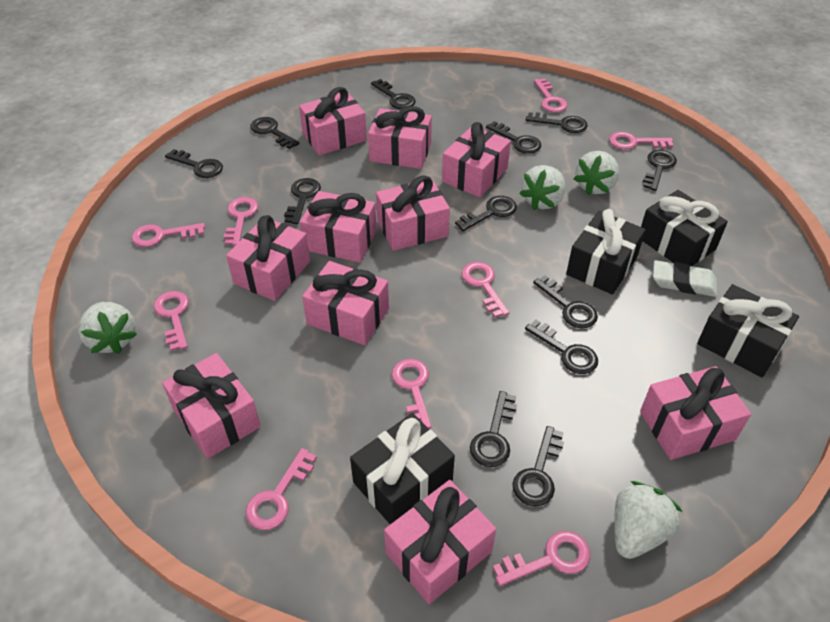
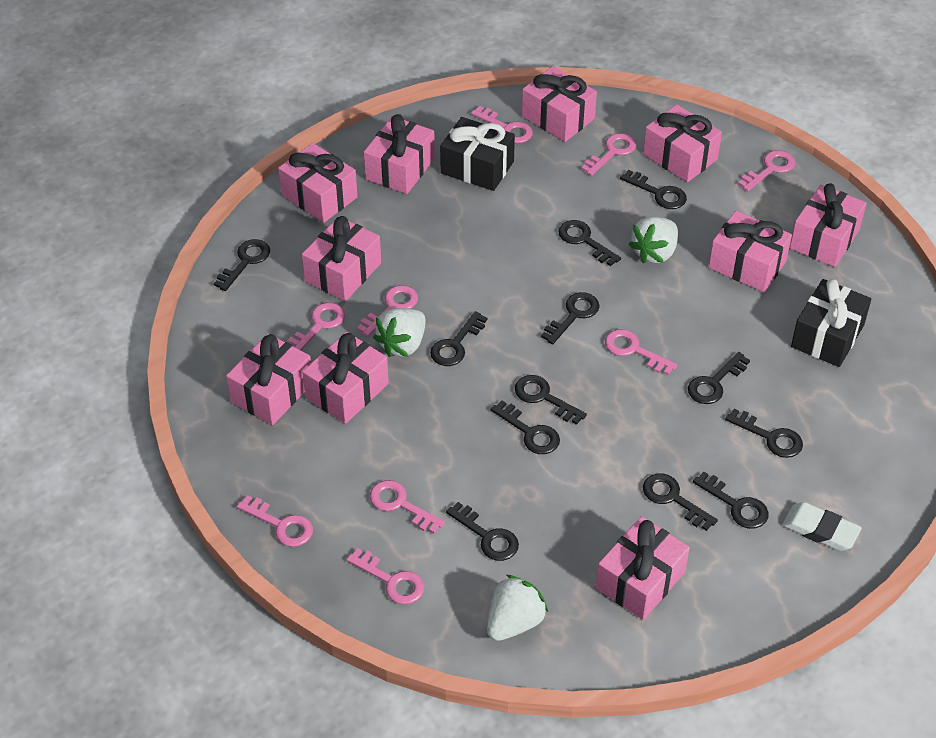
black gift: [350,413,455,524] [566,209,646,294] [641,190,728,266] [697,284,799,377] = 4 -> [440,117,515,191] [791,279,871,367] = 2
white strawberry: [78,302,137,354] [519,165,565,210] [574,151,619,195] [614,481,682,559] = 4 -> [373,308,425,357] [487,575,548,641] [628,217,678,263] = 3

